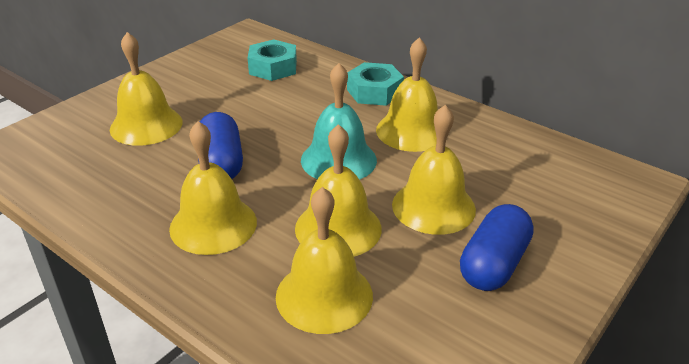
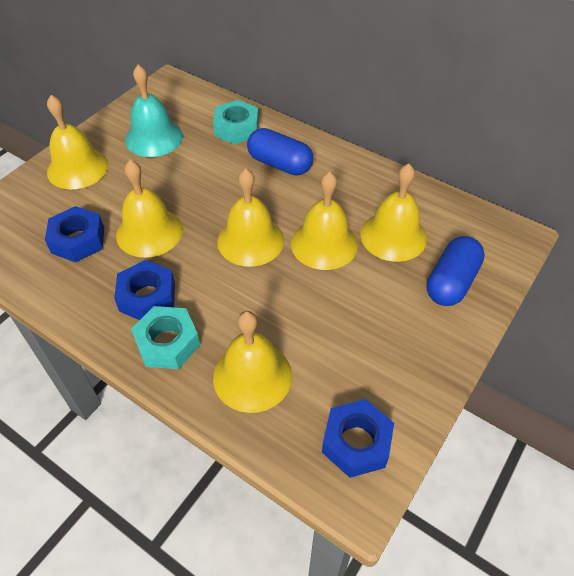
blue nut: none = 0 -> [45,206,104,262] [114,260,175,320] [322,399,394,478] = 3

